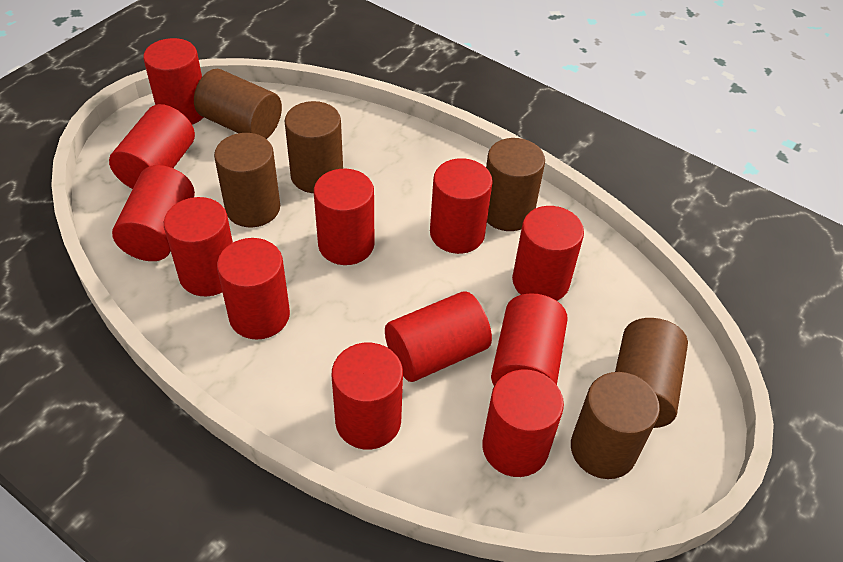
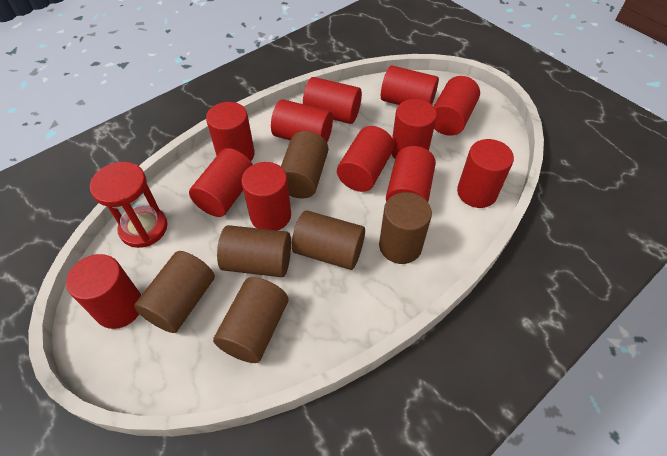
red hourglass: none = 0 -> [90,162,167,248] = 1

